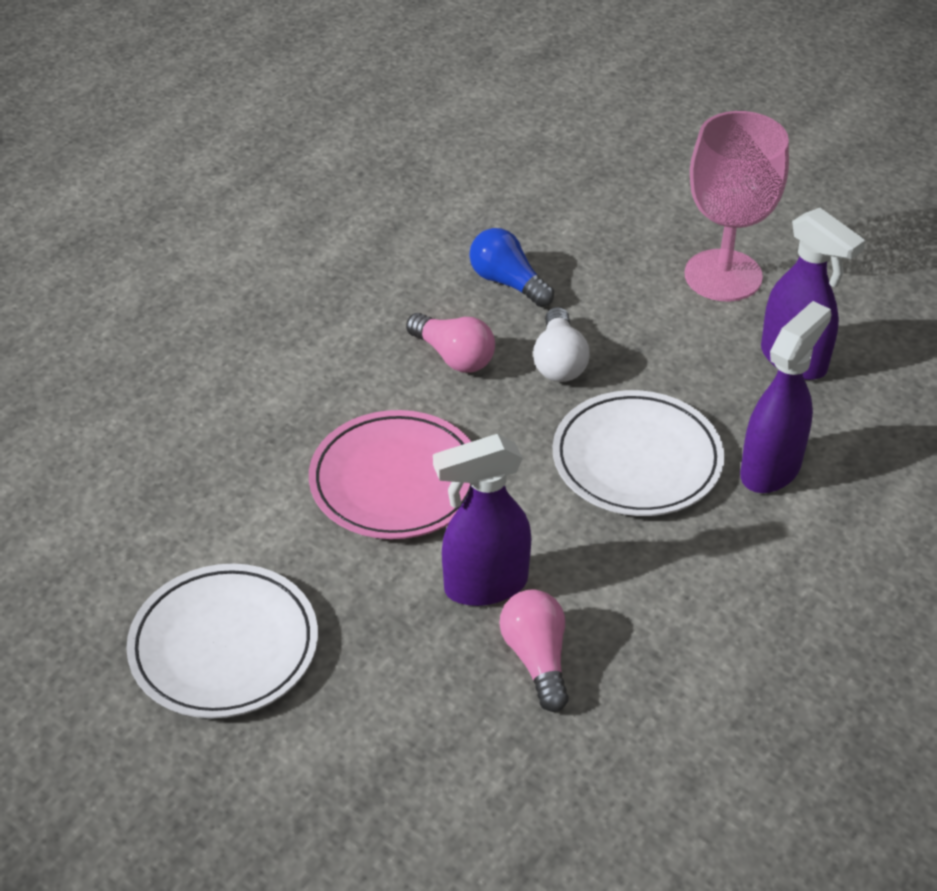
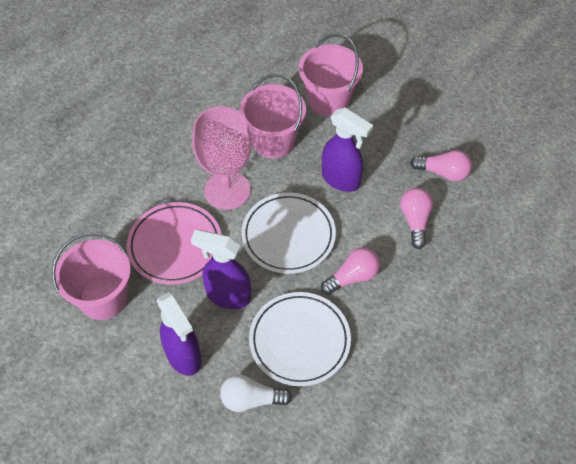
blue light bulb: [469,228,554,307] = 1 -> none = 0
pink bucket: none = 0 -> [52,232,131,320] [240,74,306,158] [299,34,363,117] = 3
pink light bulb: [406,313,495,373] [499,589,569,712] = 2 -> [321,248,380,295] [401,188,433,249] [410,150,472,181] = 3

